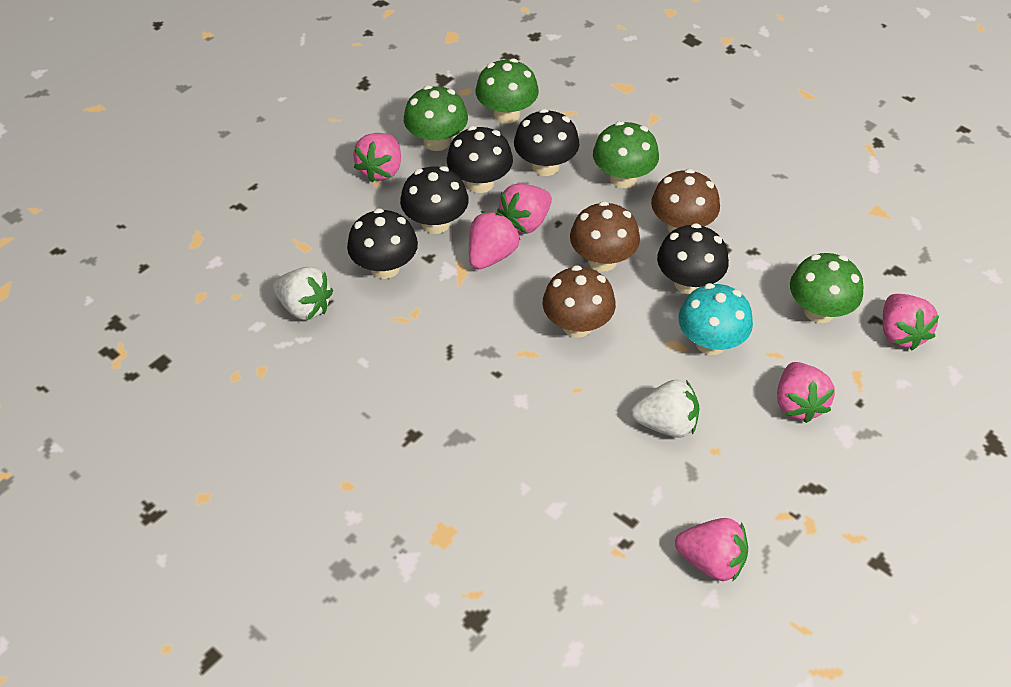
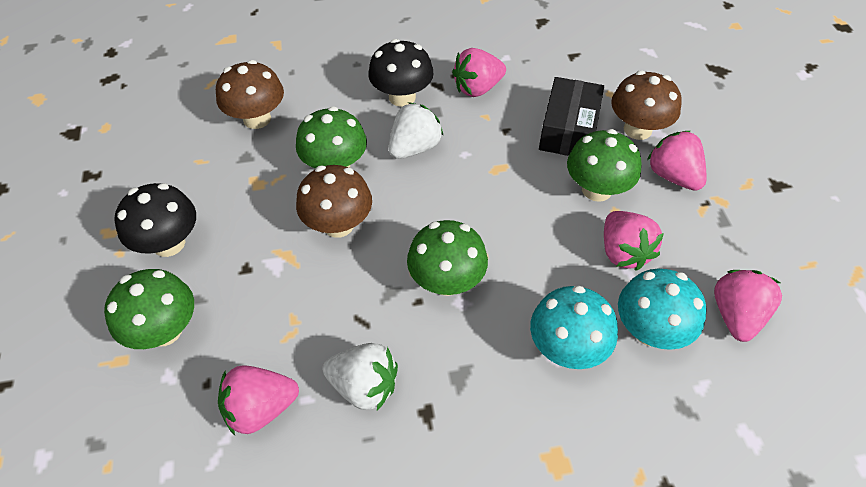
black box: none = 0 -> [539,77,604,156] = 1
black mushroom: [347,208,418,279] [400,166,469,234] [447,126,513,193] [514,109,579,176] [657,223,729,294] = 5 -> [114,183,196,257] [368,39,433,107] = 2
pink strawberry: [353,133,401,182] [469,211,520,269] [497,184,552,234] [675,518,748,582] [777,362,835,423] [883,294,940,350] = 6 -> [218,365,299,435] [452,48,506,97] [604,211,664,271] [647,131,707,191] [714,270,782,342] = 5
turquoise mushroom: [678,283,753,355] = 1 -> [530,286,618,369] [618,269,706,350] = 2

